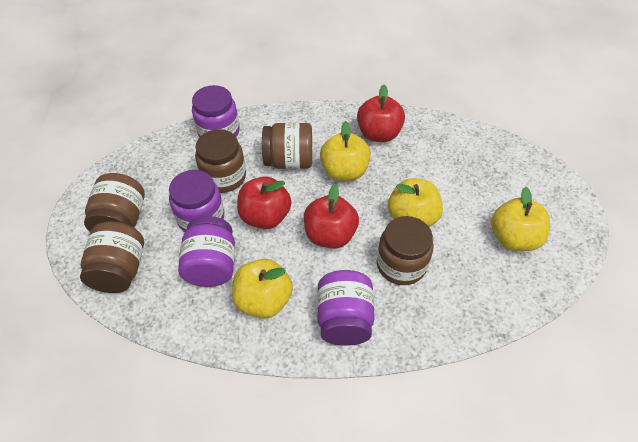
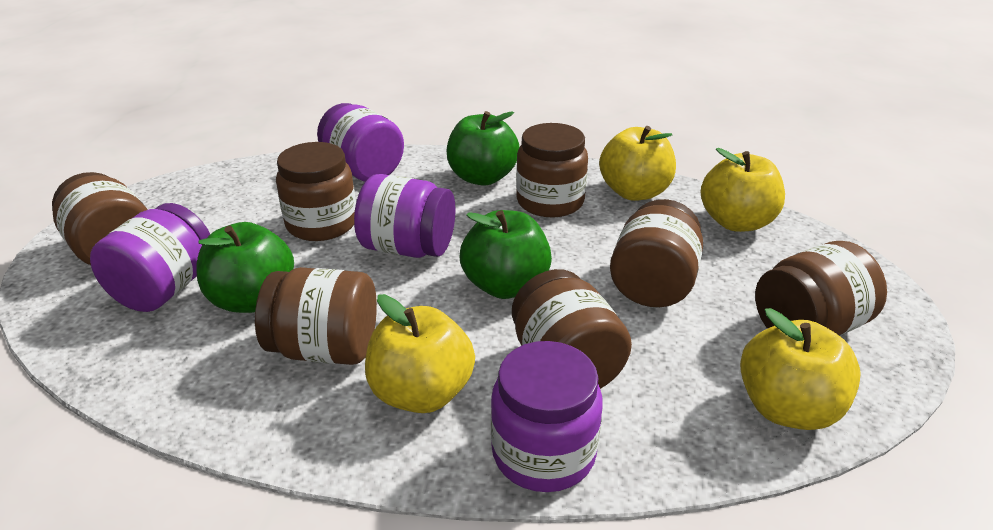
brown jar: [80,222,144,293] [84,173,145,232] [195,129,246,193] [262,123,312,169] [377,216,433,285] = 5 -> [52,172,148,265] [255,267,377,365] [276,142,356,241] [512,269,632,389] [516,123,588,217] [610,199,703,307] [755,241,887,336] = 7
green apple: none = 0 -> [196,222,294,313] [447,111,520,186] [460,210,552,299] = 3
red apple: [237,176,291,229] [304,184,359,248] [357,85,405,142] = 3 -> none = 0

